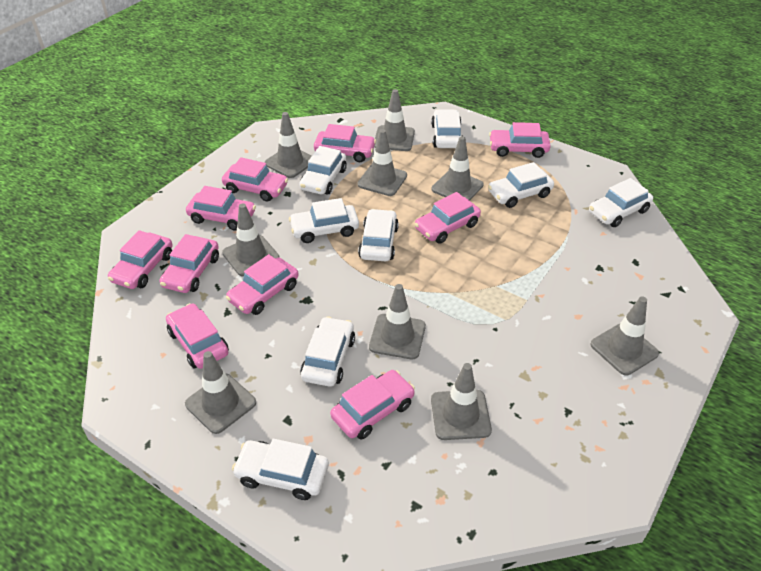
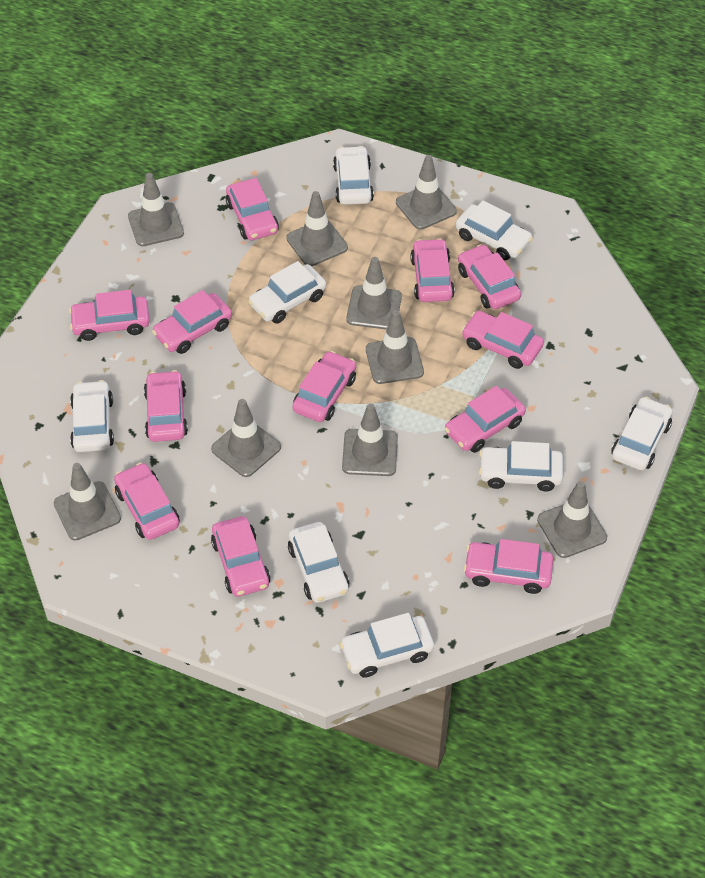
pink car: [108,230,172,289] [159,234,219,293] [166,303,229,369] [186,186,256,231] [222,157,288,202] [226,254,299,315] [314,124,376,162] [330,370,415,440] [415,192,481,244] [489,122,551,158] = 10 -> [69,290,150,341] [114,463,180,540] [144,370,188,442] [152,290,232,354] [211,516,271,597] [226,178,279,240] [292,351,356,422] [410,238,455,302] [445,386,526,453] [458,244,521,309] [462,311,544,369] [464,539,553,594] = 12

